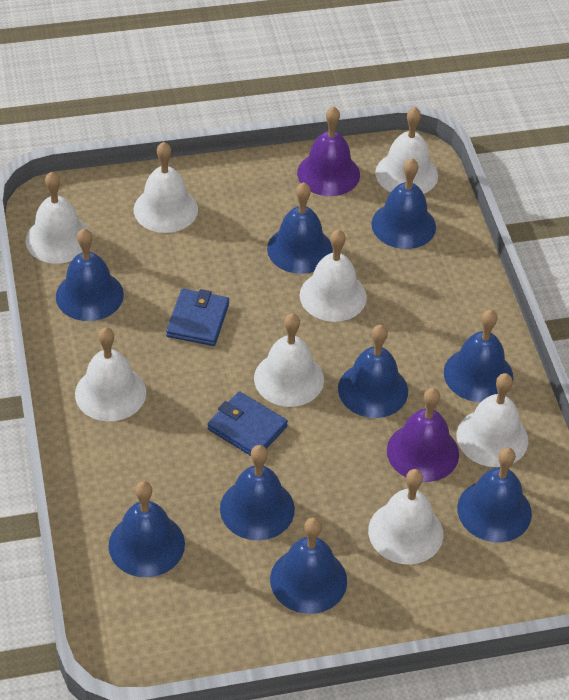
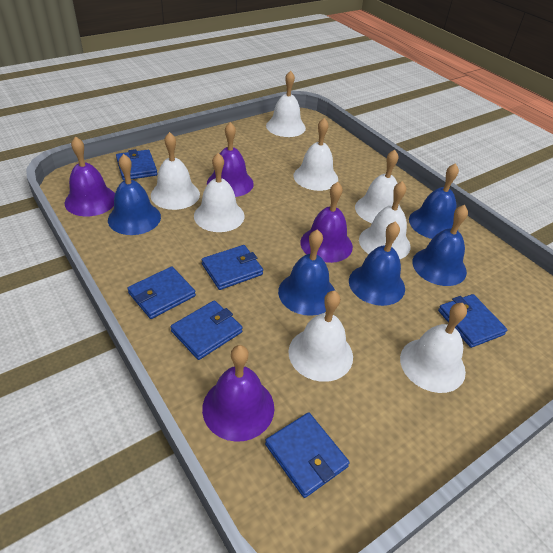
blue bell: [56,229,124,321] [109,481,185,577] [220,445,295,541] [267,182,333,274] [270,517,347,614] [338,325,408,418] [371,158,436,249] [444,309,513,402] [457,447,532,542] = 9 -> [108,154,161,235] [278,229,335,316] [349,221,405,306] [409,163,459,239] [412,205,468,286] = 5
blue wallet: [166,289,229,346] [207,391,288,456] = 2 -> [116,149,158,180] [127,266,196,319] [170,300,243,360] [201,245,263,290] [265,412,350,498] [438,294,508,348] = 6
purple bell: [297,106,360,196] [387,388,459,482] = 2 -> [65,136,115,216] [202,345,274,442] [207,122,254,197] [300,182,353,263] = 4

